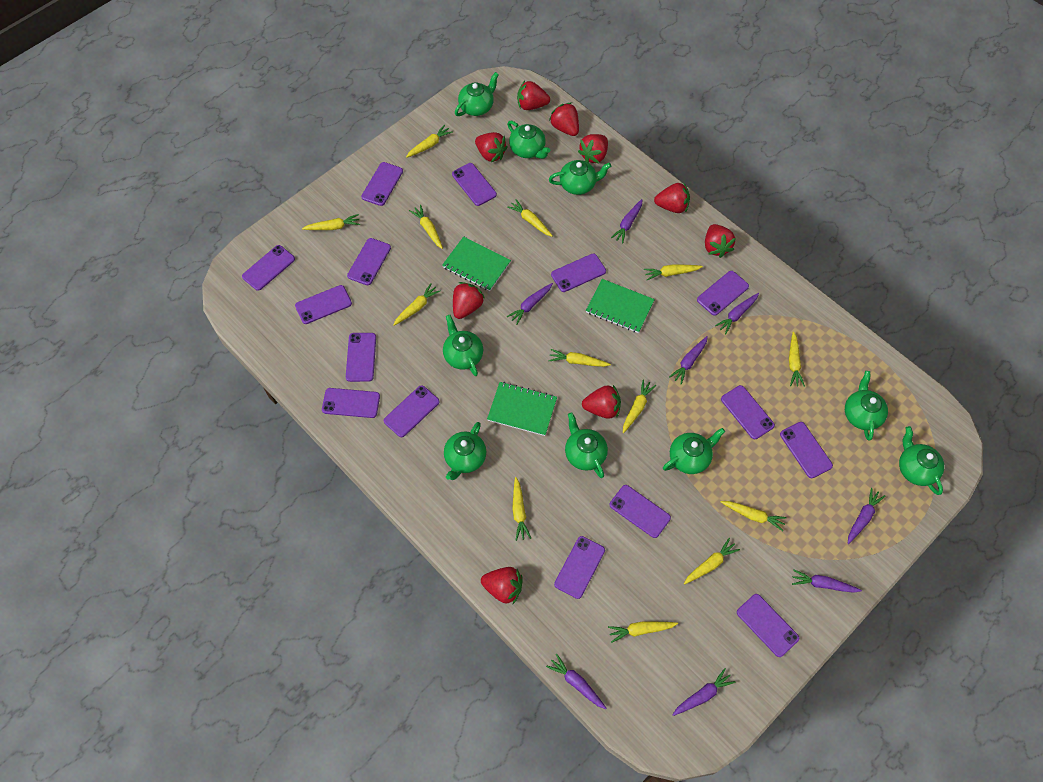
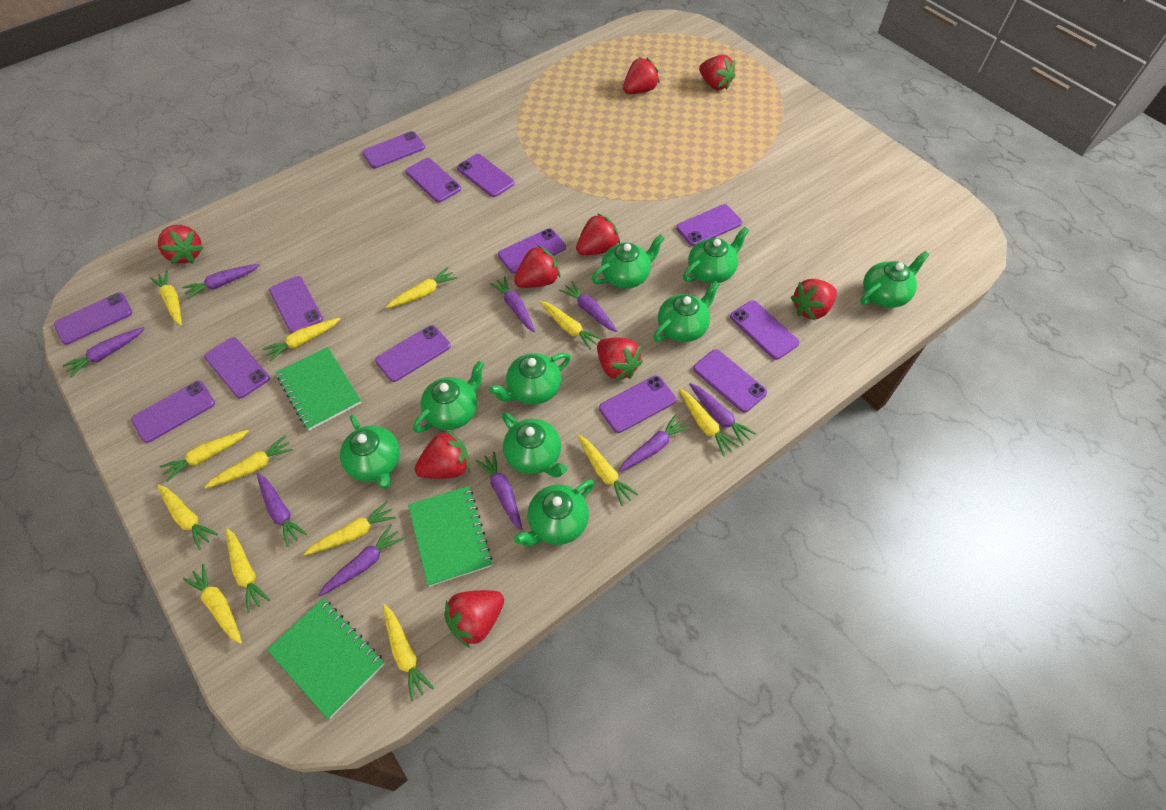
purple carrot: [507,283,553,325] [546,654,606,709] [611,199,643,244] [669,336,708,384] [673,668,735,716] [715,293,759,334] [792,569,862,593] [848,488,885,544] = 8 -> [62,327,145,377] [182,264,260,299] [257,473,307,547] [318,524,404,597] [476,452,522,530] [489,276,535,332] [559,281,618,332] [619,414,690,472] [689,383,756,446] = 9
purple phone: [242,245,295,291] [295,285,352,324] [322,388,380,418] [346,333,376,382] [347,238,391,285] [361,162,403,206] [384,385,439,437] [452,163,497,206] [551,254,606,292] [554,536,605,599] [610,485,671,538] [697,271,749,316] [721,385,775,439] [737,594,799,657] [780,422,833,478] = 15 -> [54,292,132,345] [131,381,215,443] [204,337,270,398] [269,276,323,333] [362,131,425,168] [375,325,451,382] [406,158,461,202] [457,154,515,197] [498,228,566,274] [599,375,676,433] [676,204,742,246] [693,349,767,412] [730,300,799,360] = 13

